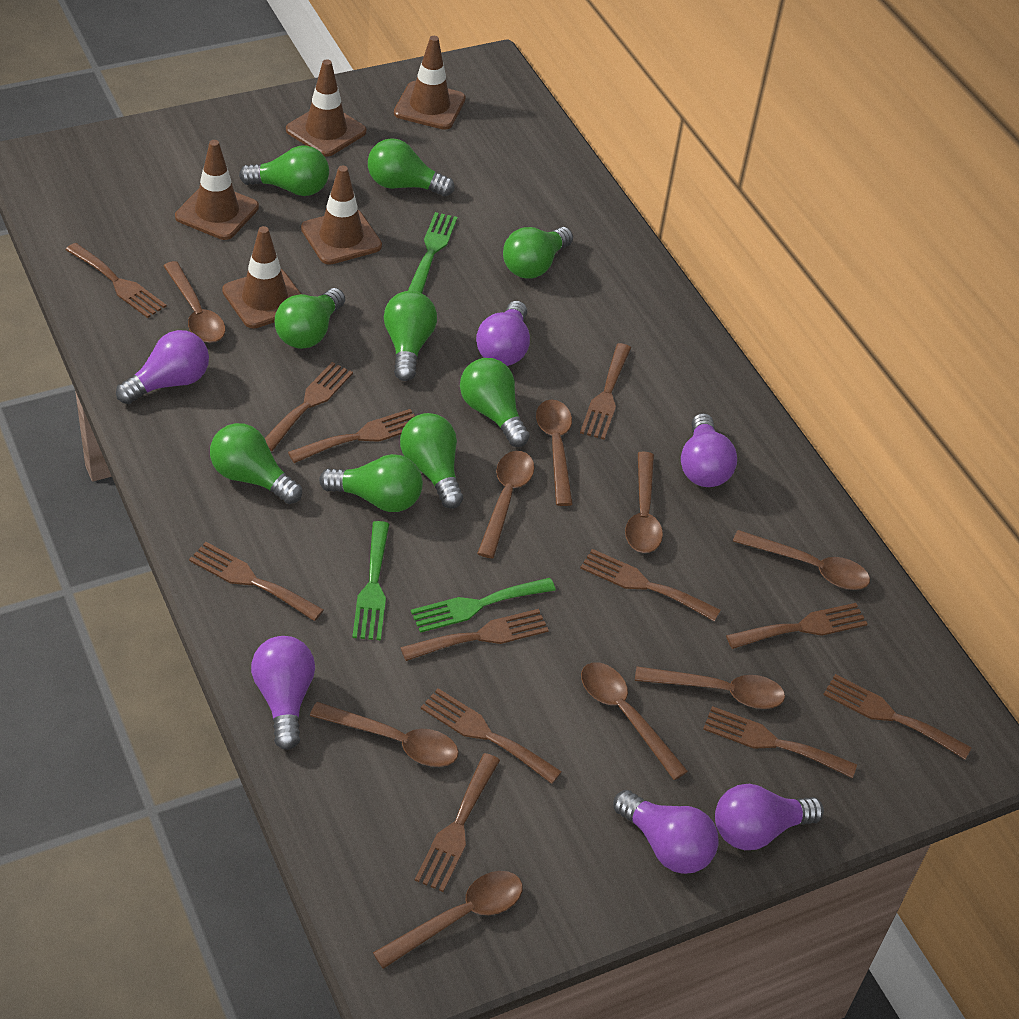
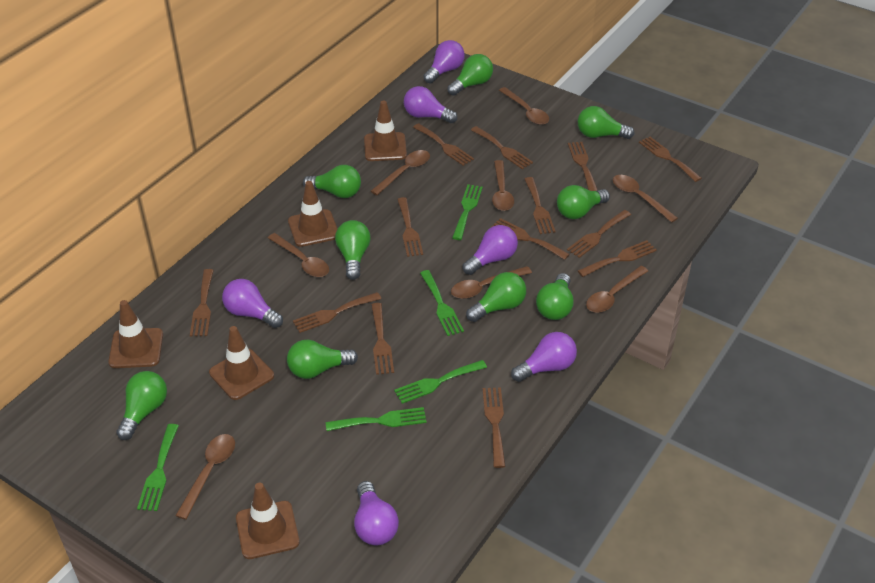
brown fork: [65,243,166,318] [189,542,324,621] [265,362,353,451] [288,409,415,463] [400,609,549,661] [415,753,500,892] [421,688,562,784] [580,343,631,440] [580,549,721,622] [703,706,857,778] [726,603,868,649] [823,674,972,759] = 12 -> [190,269,214,336] [293,292,381,333] [371,303,394,375] [397,197,423,257] [413,123,474,166] [471,126,533,169] [482,387,506,468] [491,218,570,260] [525,177,556,234] [567,210,631,258] [568,142,598,191] [578,240,657,277] [639,137,702,182] = 13
brown spoon: [163,261,225,343] [310,702,459,767] [373,871,523,969] [477,451,534,558] [536,399,573,506] [581,662,688,780] [625,451,663,553] [635,666,785,709] [733,530,870,590] = 9 -> [175,434,235,520] [268,233,329,277] [371,150,430,195] [451,266,532,299] [492,160,514,211] [499,87,549,125] [586,266,648,313] [613,175,678,223] = 8
green fork: [352,521,389,641] [408,212,457,293] [411,578,556,633] = 3 -> [137,424,179,511] [326,407,427,431] [394,360,487,404] [420,270,464,336] [452,184,483,240] = 5

